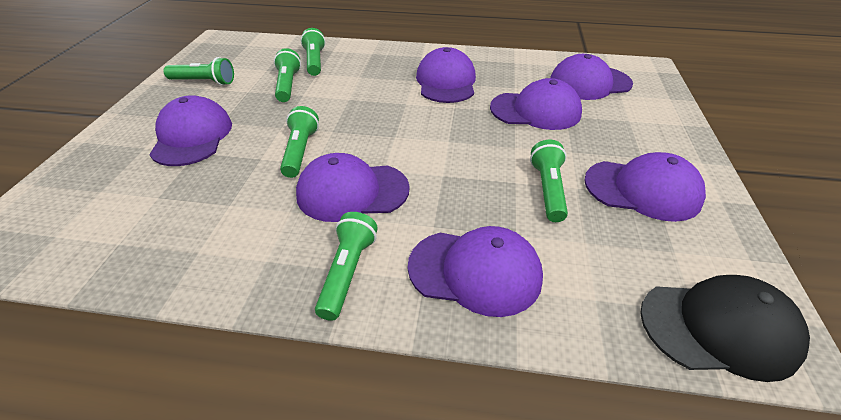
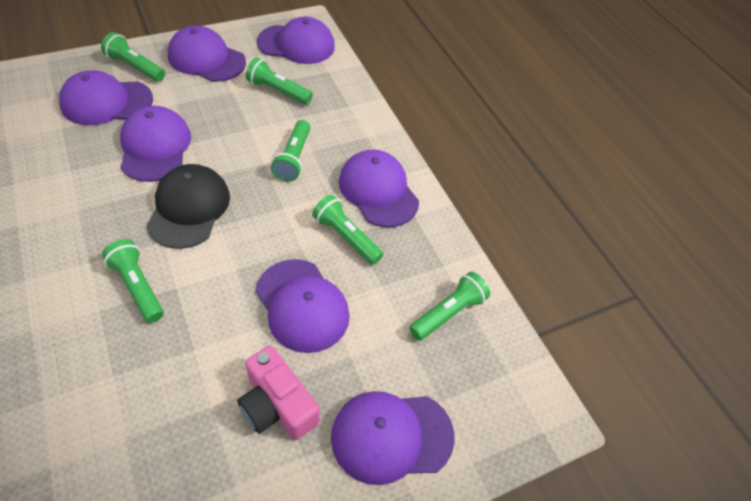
pink camera: none = 0 -> [237,346,320,440] = 1

